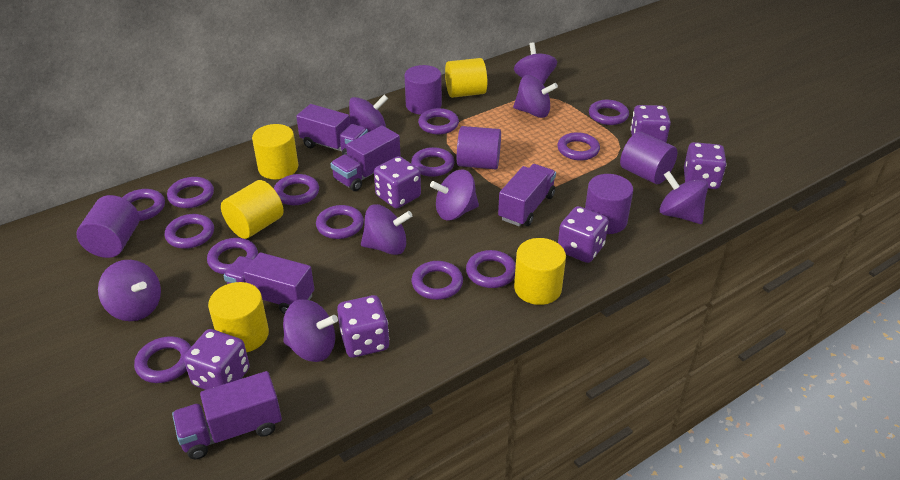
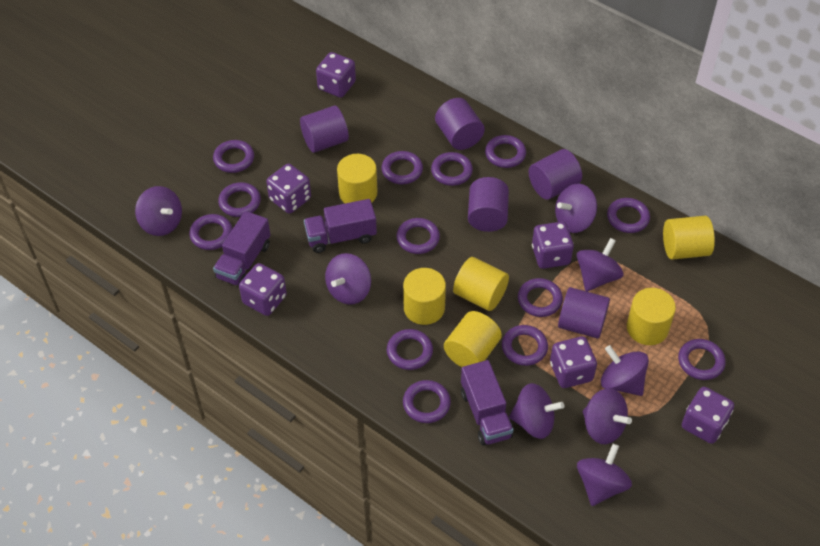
purple truck: [172,371,282,459] [223,252,314,314] [296,104,368,155] [330,125,401,191] [498,164,556,226] = 5 -> [213,211,270,286] [304,199,377,253] [461,360,514,446] = 3
yellow cylinder: [208,282,269,352] [221,180,284,239] [252,124,298,179] [445,58,487,98] [514,238,566,305] = 5 -> [337,154,378,203] [403,268,446,325] [444,311,502,367] [453,257,509,311] [627,288,676,345] [663,216,715,260] = 6

